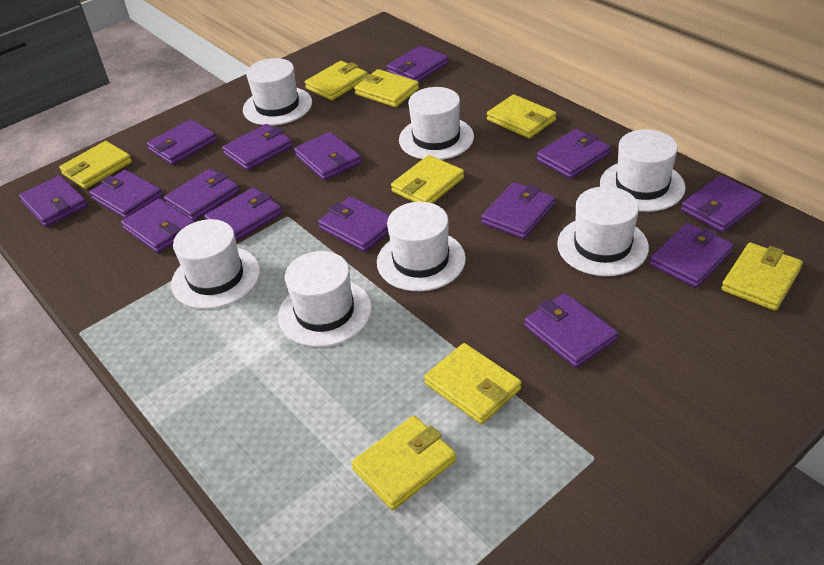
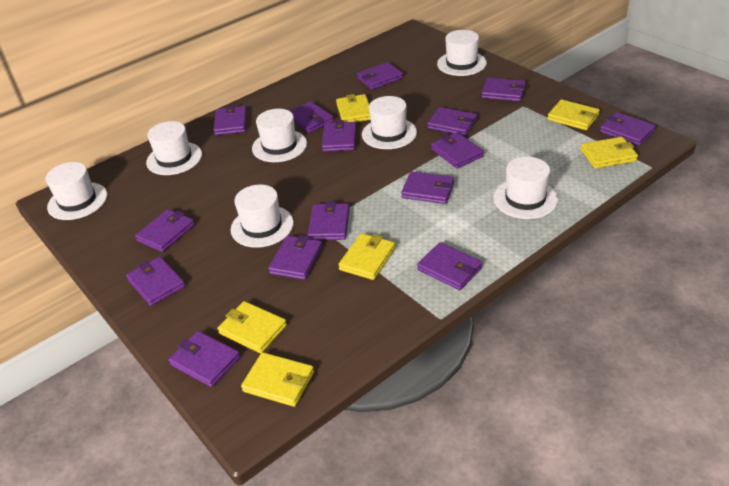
yellow wallet: [59,141,132,189] [305,61,367,100] [351,416,456,510] [354,69,419,107] [391,155,464,203] [424,343,522,424] [487,95,556,138] [721,242,803,311] = 8 -> [218,301,287,353] [241,352,314,407] [336,94,370,122] [338,233,395,280] [547,99,600,130] [581,137,638,169] = 6

